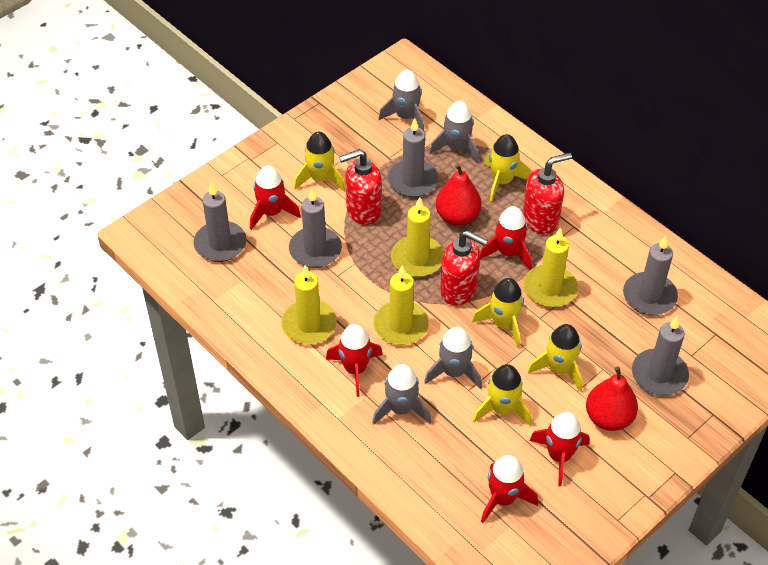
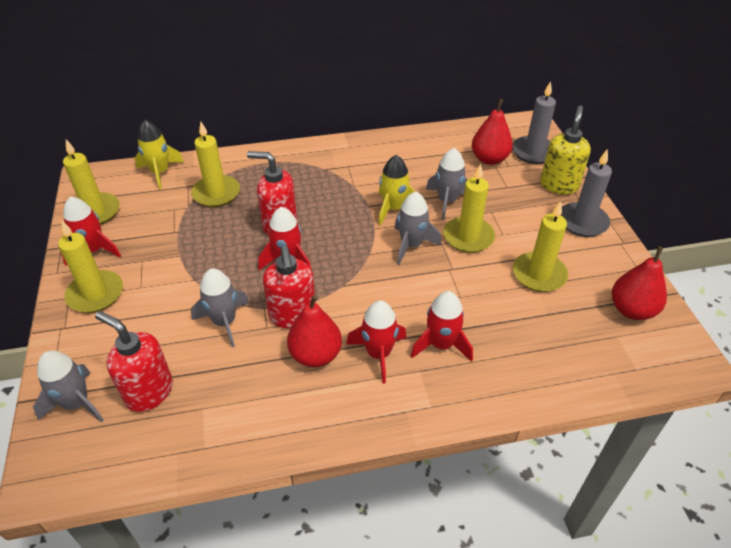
grey candle: [194,182,246,262] [289,188,342,268] [388,118,438,197] [623,236,678,315] [632,316,689,396] = 5 -> [512,81,556,164] [561,149,612,237] = 2
red pear: [436,164,481,226] [586,367,638,431] = 2 -> [287,295,342,367] [472,99,513,165] [612,246,667,320] = 3
red rocket: [250,166,301,230] [326,324,383,397] [480,206,532,270] [481,455,538,523] [529,412,589,486] = 5 -> [61,197,121,266] [258,207,312,270] [346,300,406,383] [411,291,473,362] = 4
yellow candle: [281,265,337,345] [373,265,429,345] [391,197,444,277] [524,228,578,307] = 4 -> [58,221,123,313] [63,140,120,225] [191,122,240,207] [443,164,495,253] [513,201,568,292] = 5
yellow rocket: [294,132,345,191] [472,278,524,348] [473,364,532,426] [484,134,531,201] [527,324,583,392] = 5 -> [135,120,184,189] [379,155,415,225] = 2
yellow soap dispenser: none = 0 -> [540,105,591,194] = 1

